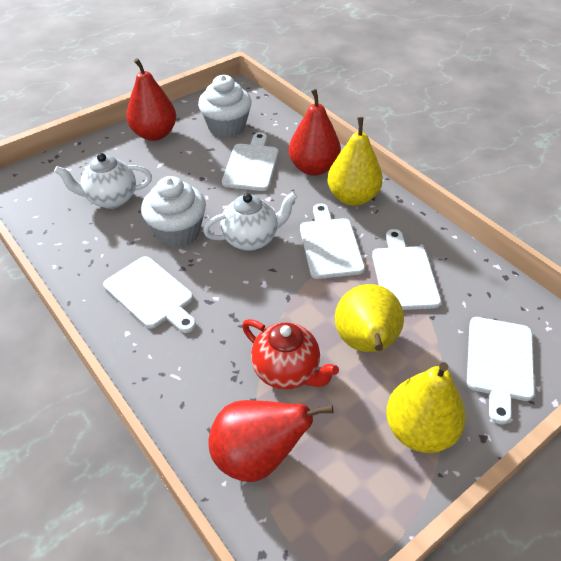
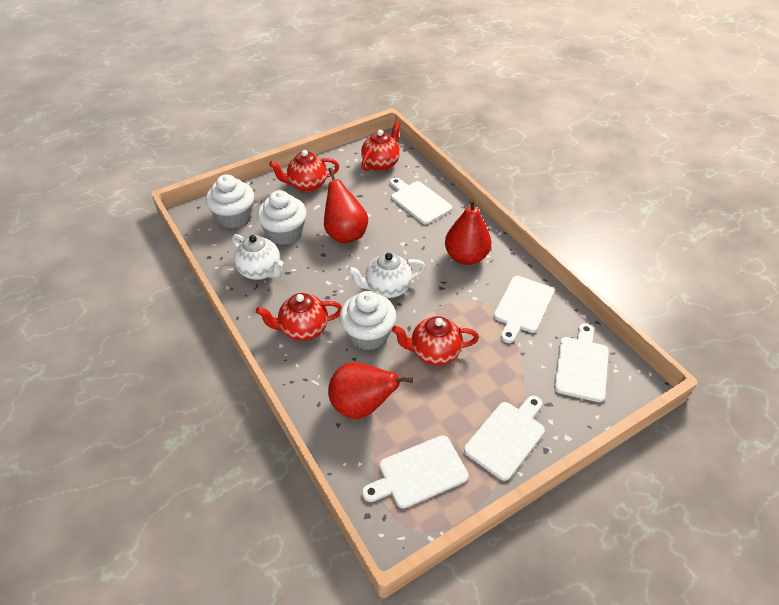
red teapot: [242,319,339,389] = 1 -> [256,293,342,341] [269,150,339,192] [361,121,401,171] [392,316,479,366] = 4
white cupcake: [141,176,206,248] [198,75,252,138] = 2 -> [206,174,254,228] [257,190,307,245] [340,291,396,350] = 3
yellow pear: [327,117,383,206] [335,284,404,352] [386,362,466,453] = 3 -> none = 0

